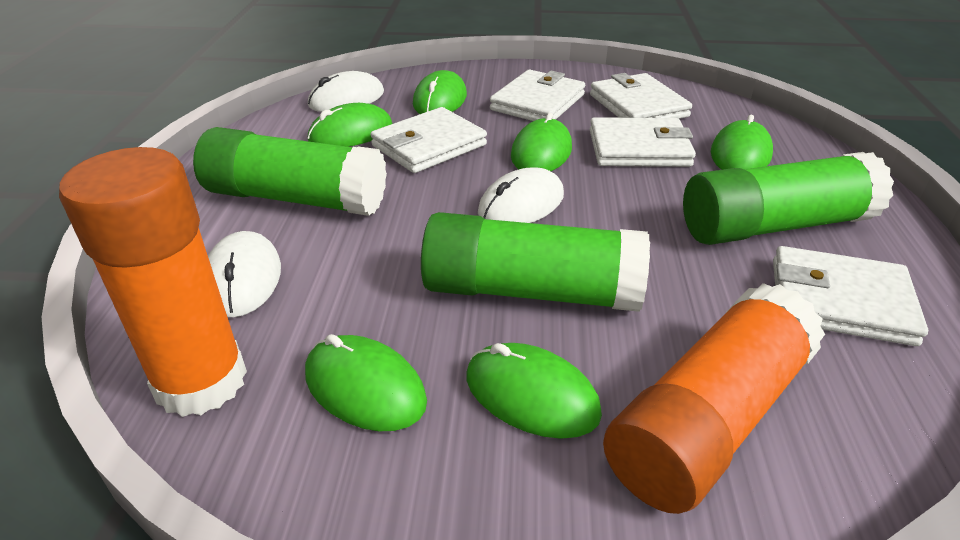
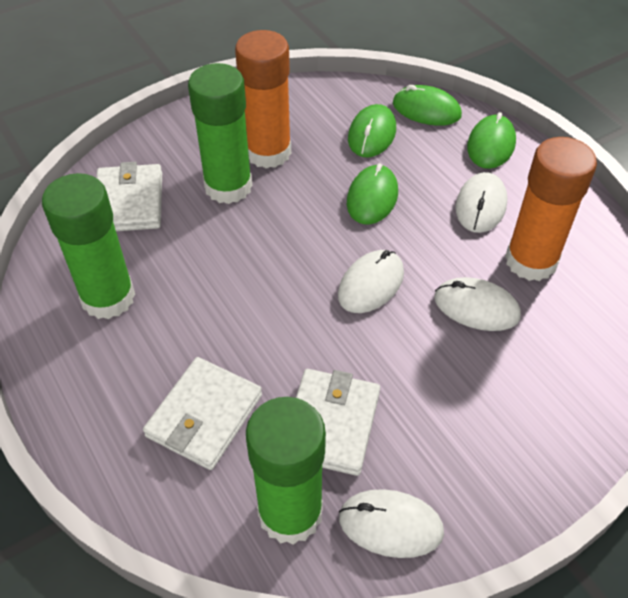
green mouse: [305,334,427,431] [308,103,393,147] [413,70,467,114] [467,343,602,439] [511,113,572,171] [711,115,773,170] = 6 -> [347,163,398,225] [348,104,396,157] [393,85,462,126] [467,112,516,169] = 4
white mouse: [208,231,281,317] [308,71,384,112] [478,167,564,223] = 3 -> [338,250,404,313] [339,489,444,558] [434,277,521,331] [456,172,507,233] = 4
white wallet: [370,107,487,173] [490,70,585,121] [589,117,696,167] [590,73,692,119] [773,246,928,346] = 5 -> [96,162,162,231] [143,357,262,470] [296,369,380,476] = 3

